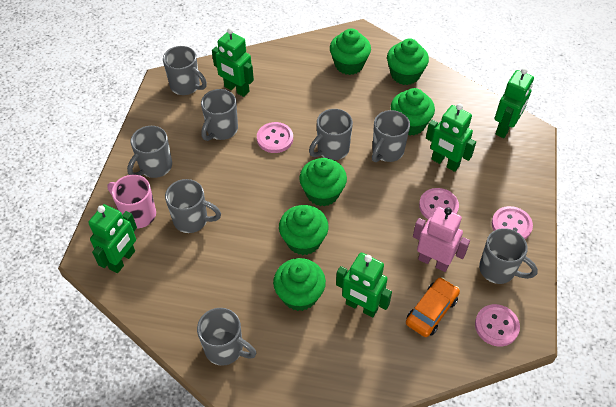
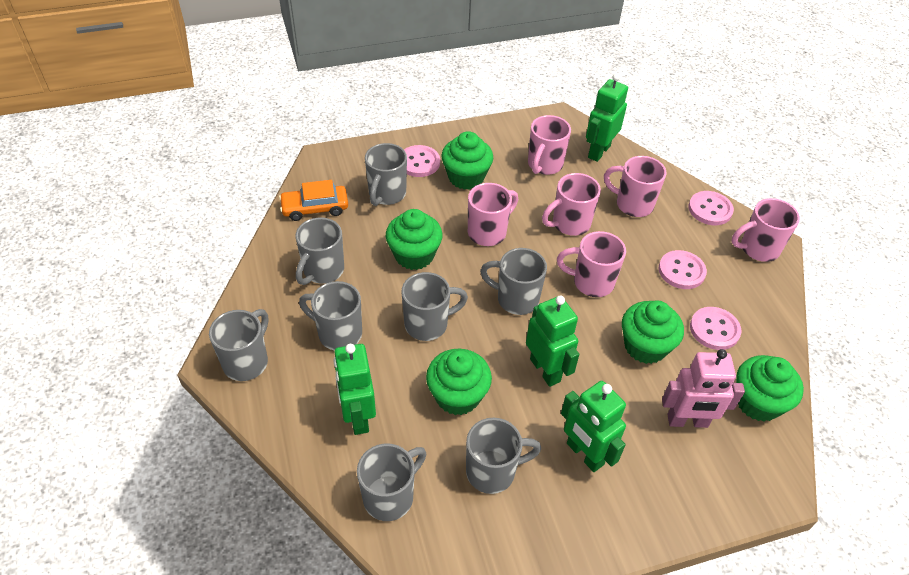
green cupcake: [273,258,326,311] [279,205,329,255] [299,158,347,206] [330,28,371,75] [387,39,429,85] [391,88,435,136] = 6 -> [386,209,443,270] [426,349,492,415] [441,131,493,190] [622,300,684,364] [736,355,804,422] = 5
green robot: [88,204,137,273] [212,28,254,97] [336,253,392,317] [426,103,476,172] [495,68,534,138] = 5 -> [334,344,376,435] [526,296,579,387] [561,381,626,472] [586,73,628,162] = 4
pink mug: [107,175,156,228] = 1 -> [468,183,518,246] [528,115,571,175] [542,173,601,236] [557,231,626,297] [604,156,666,217] [731,198,800,262] = 6

